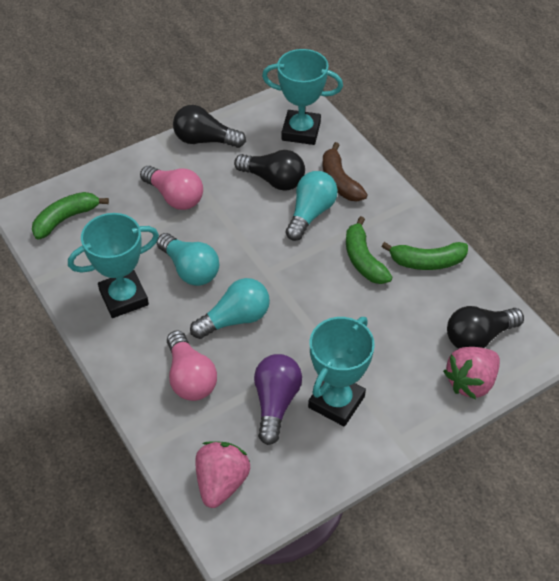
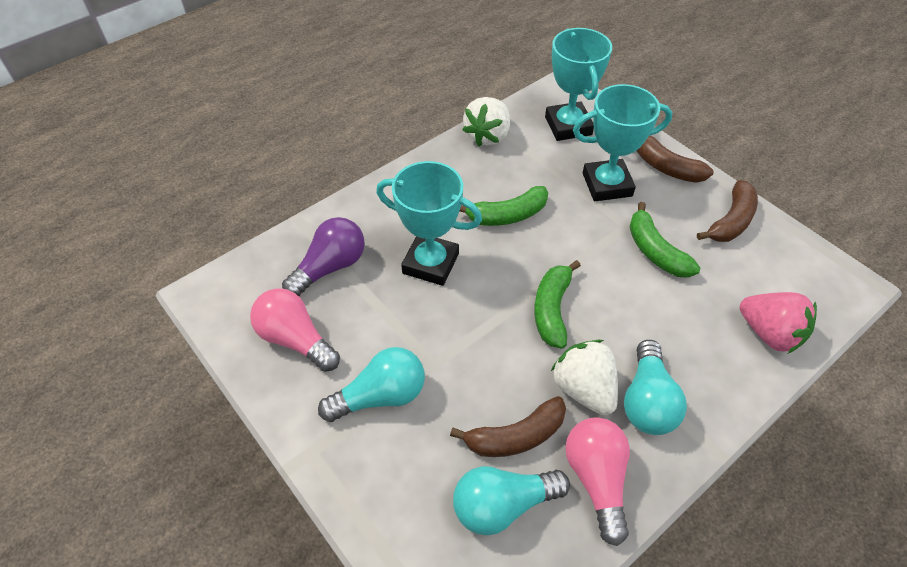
black light bulb: [173,105,246,148] [234,150,305,191] [447,306,524,349] = 3 -> none = 0
brown banana: [323,142,367,201] = 1 -> [450,396,566,457] [637,136,713,183] [697,180,758,242] = 3
pink strawberry: [195,441,250,508] [443,347,500,399] = 2 -> [740,292,817,353] = 1
white strawberry: none = 0 -> [462,97,510,146] [551,340,618,415] = 2

